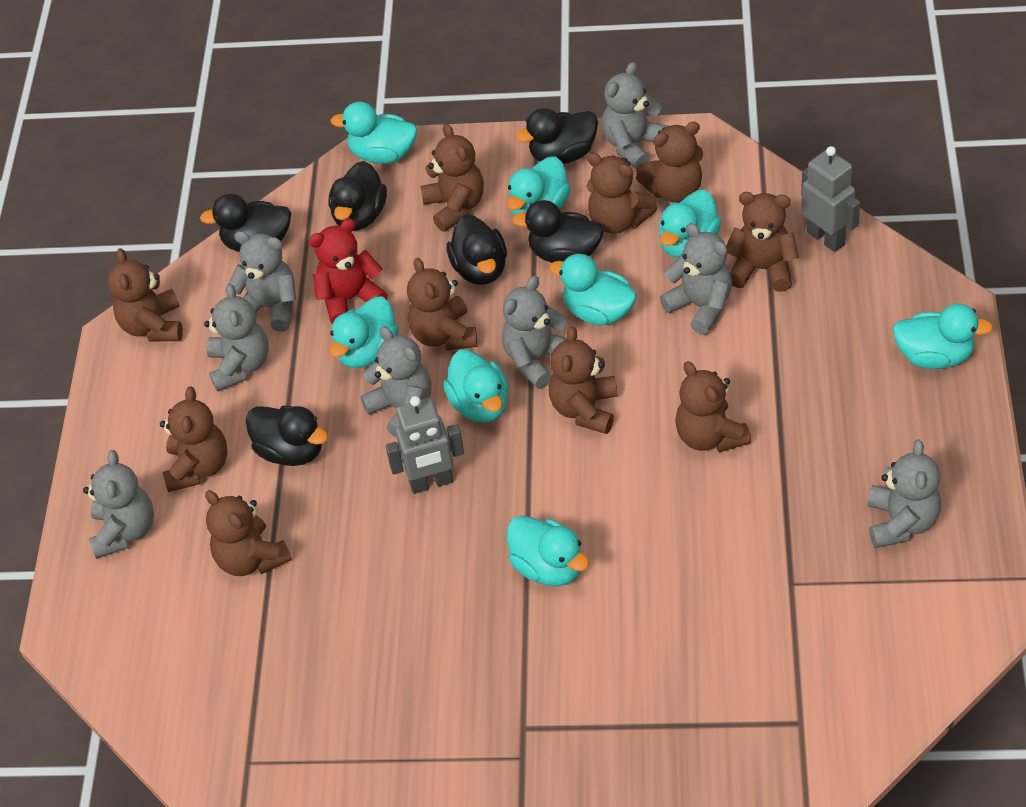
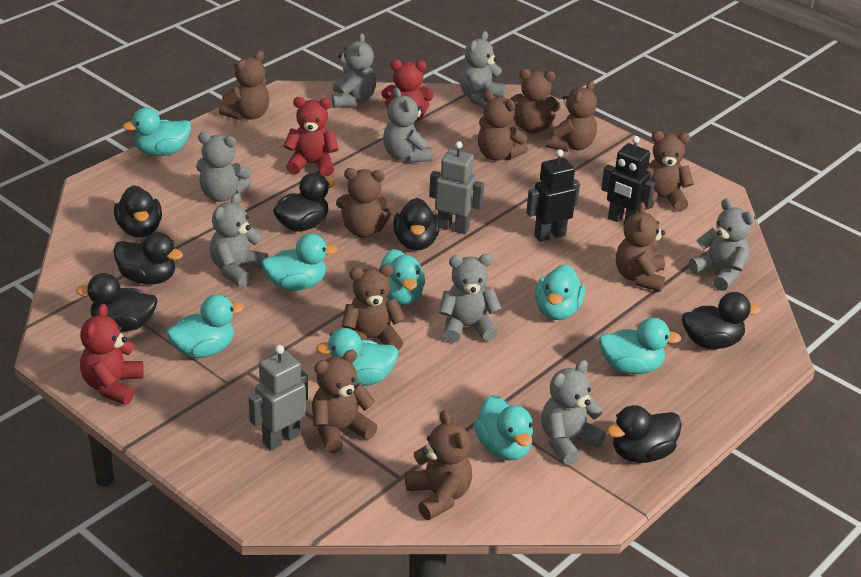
black duck: [200,194,291,252] [246,405,328,466] [329,161,387,231] [446,215,507,285] [512,200,604,263] [516,108,598,164] = 6 -> [76,273,157,331] [113,232,183,285] [114,185,162,237] [273,172,335,232] [393,198,440,251] [606,405,682,463] [682,292,761,349] = 7
black robot: none = 0 -> [526,149,580,242] [601,136,655,225] = 2
red teddy bear: [309,219,388,324] = 1 -> [80,304,144,405] [284,97,339,176] [382,60,434,121] = 3

